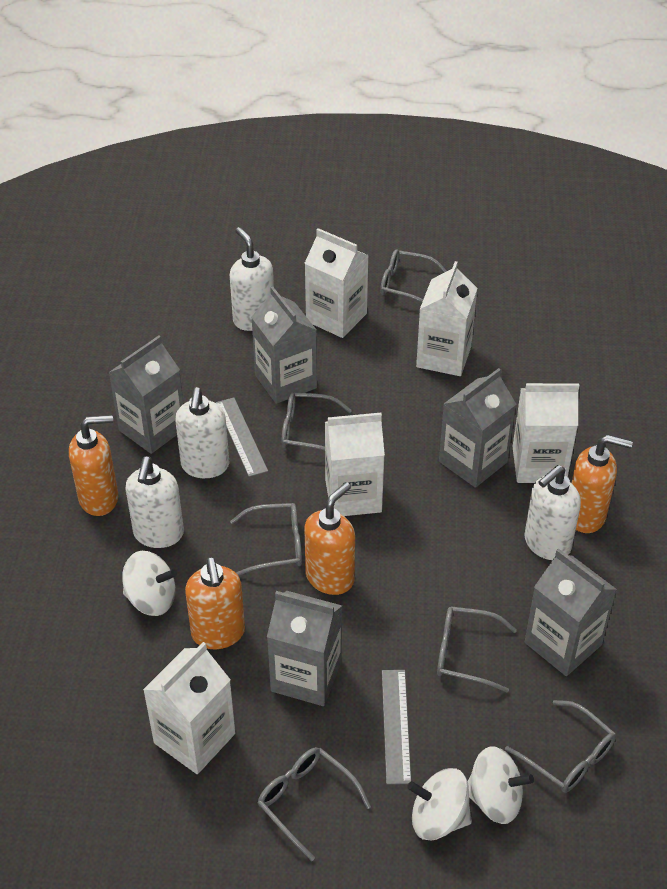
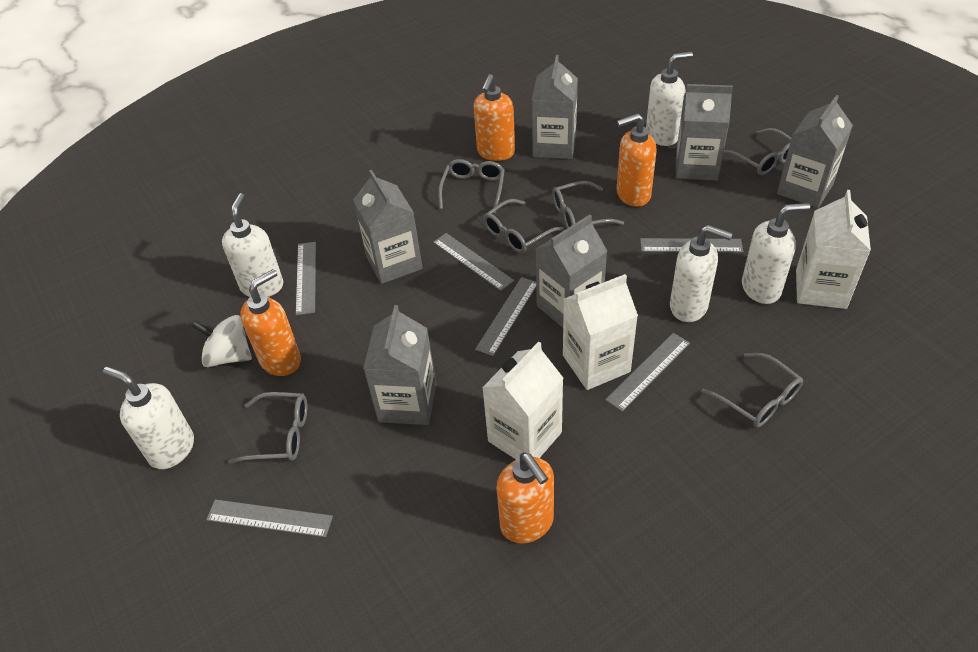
grey carton: [108,336,184,454] [251,287,317,404] [267,591,342,706] [439,368,516,488] [525,549,617,676] = 5 -> [353,170,423,284] [363,305,436,425] [532,55,578,159] [536,215,607,327] [676,84,733,181] [777,95,853,208] = 6
grey ruler: [216,397,268,477] [382,670,411,784] = 2 -> [206,499,333,537] [296,242,316,315] [433,233,514,291] [475,277,536,356] [605,333,690,412] [640,238,743,253] = 6
white carton: [143,642,235,774] [304,228,369,338] [325,413,385,516] [416,261,477,376] [513,383,579,483] = 5 -> [482,342,563,460] [563,274,638,390] [796,190,871,309] = 3
white soap dispenser: [126,456,184,548] [175,387,229,478] [230,227,274,331] [524,465,581,560] = 4 -> [103,367,194,469] [222,193,283,297] [646,52,693,146] [670,225,733,322] [742,203,810,304] = 5
white spinning top: [122,551,177,616] [407,768,472,840] [468,746,534,824] = 3 -> [192,315,252,367] = 1

